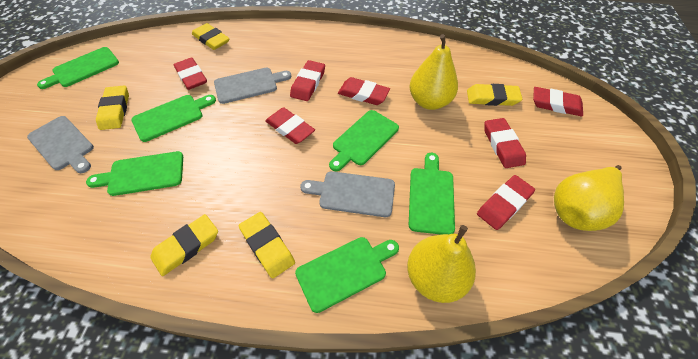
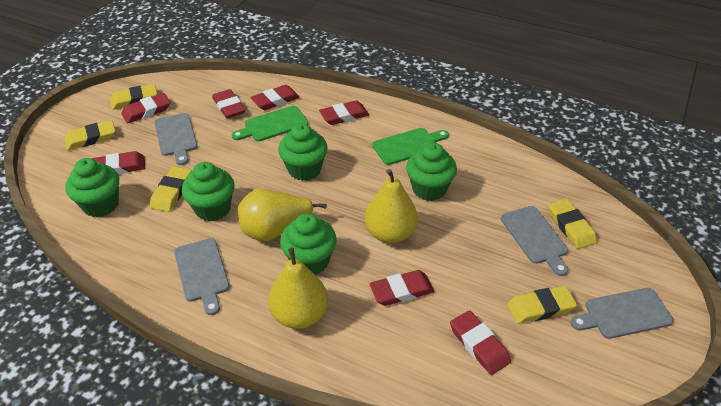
green cupcake: none = 0 -> [65,158,119,217] [182,162,234,221] [278,123,328,181] [280,213,337,275] [406,143,457,201] = 5
green cutting board: [37,47,119,89] [86,151,183,196] [131,95,216,142] [295,237,399,313] [329,110,399,171] [409,153,455,235] = 6 -> [232,106,308,142] [372,128,449,165] = 2
grey cutting board: [27,116,94,173] [214,68,291,104] [300,171,395,217] = 3 -> [154,113,197,165] [174,238,230,315] [501,206,568,276] [570,288,674,339] = 4

